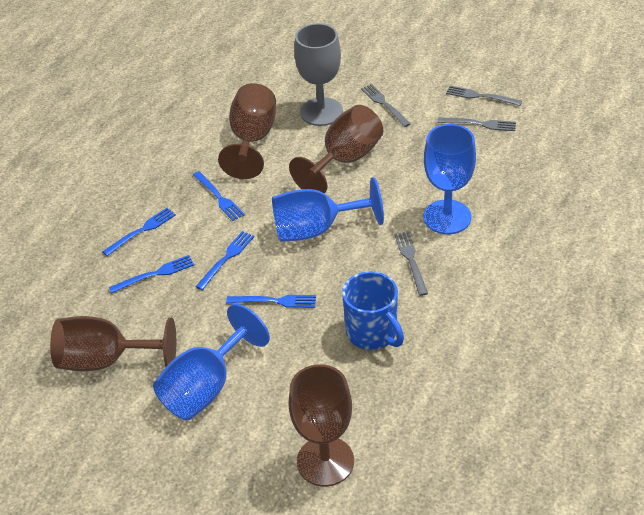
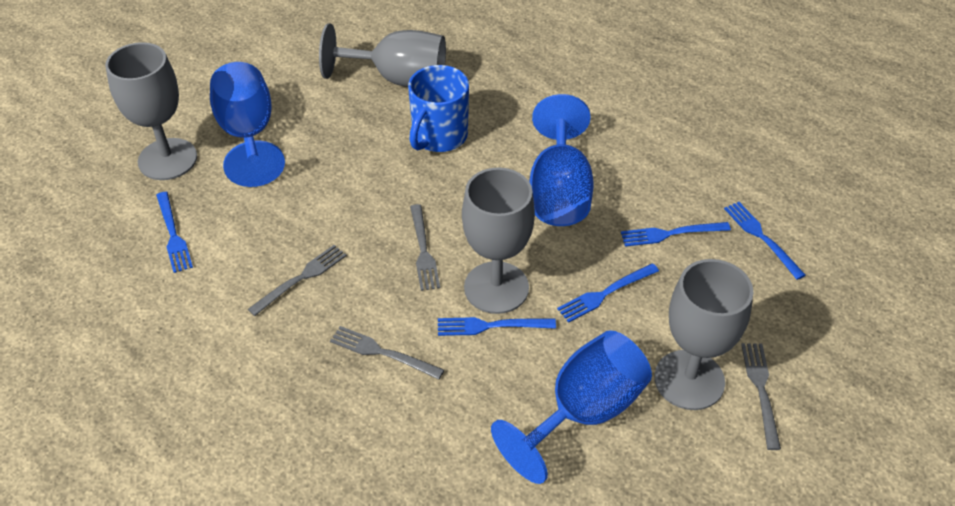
brown goblet: [50,316,176,371] [218,83,276,179] [288,364,354,487] [289,105,383,193] = 4 -> none = 0
grey goblet: [294,23,343,126] = 1 -> [105,42,197,180] [319,23,446,87] [462,167,535,314] [654,259,753,410] = 4

